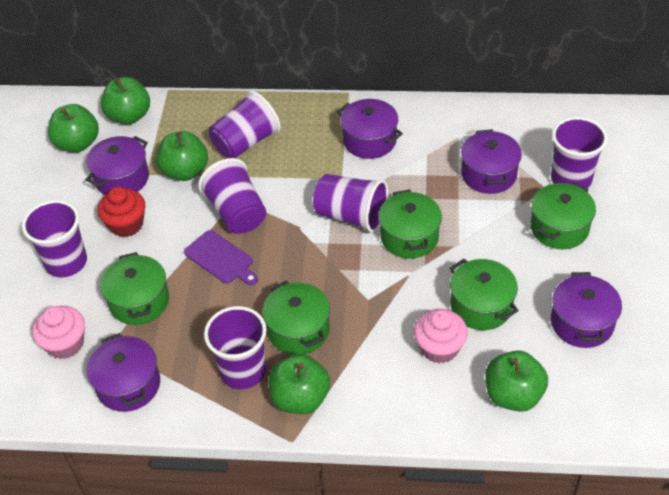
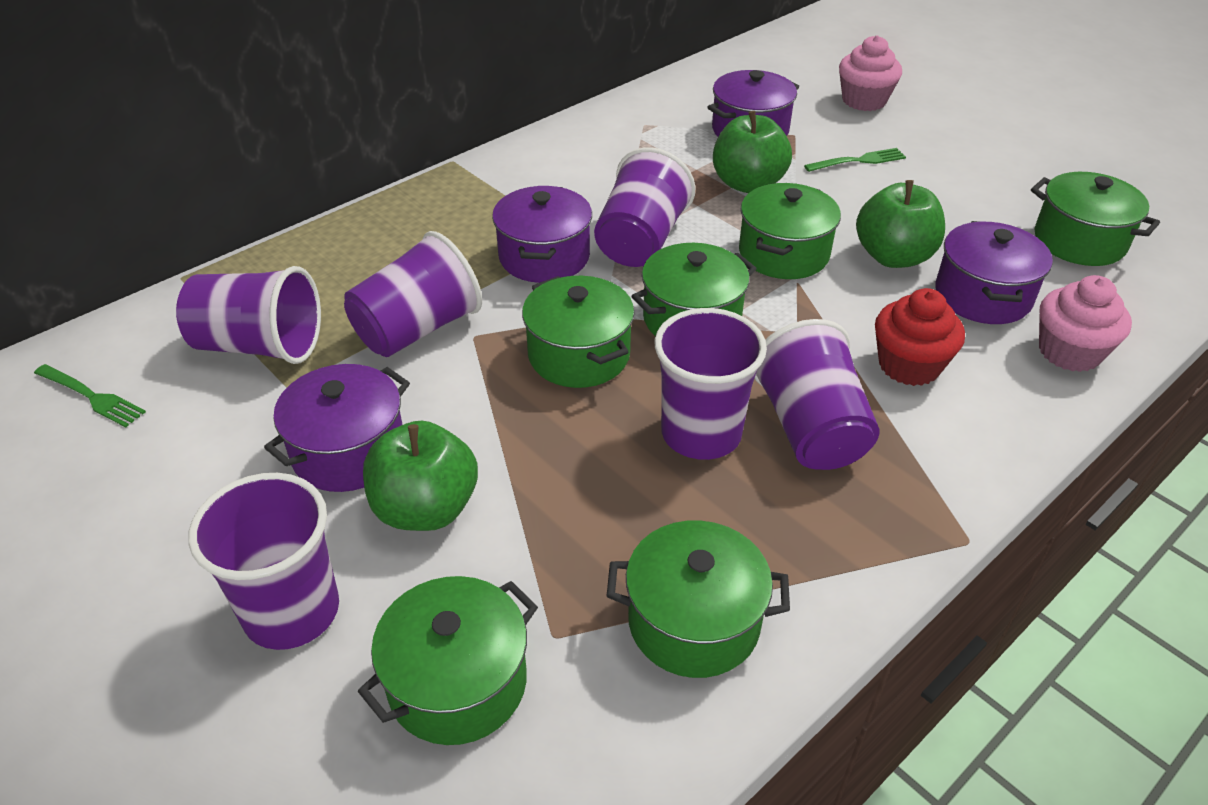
green apple: [48,104,99,152] [101,77,150,125] [157,131,208,181] [269,354,330,414] [486,350,548,412] = 5 -> [363,420,478,531] [713,111,792,193] [856,180,945,268] = 3
green fork: none = 0 -> [34,364,146,427] [804,148,906,172] = 2
green pot: [100,252,169,325] [263,281,330,355] [378,190,442,259] [450,259,519,330] [530,182,596,249] = 5 -> [358,576,538,745] [522,276,635,388] [607,520,790,678] [631,243,757,336] [739,183,841,279] [1031,172,1160,266] = 6
purple cutting board: [184,230,258,285] = 1 -> none = 0
purple pot: [85,136,149,195] [87,333,160,412] [337,99,403,159] [461,129,522,194] [551,272,622,348] = 5 -> [264,364,410,492] [492,186,592,283] [707,70,799,137] [935,221,1053,324] = 4

